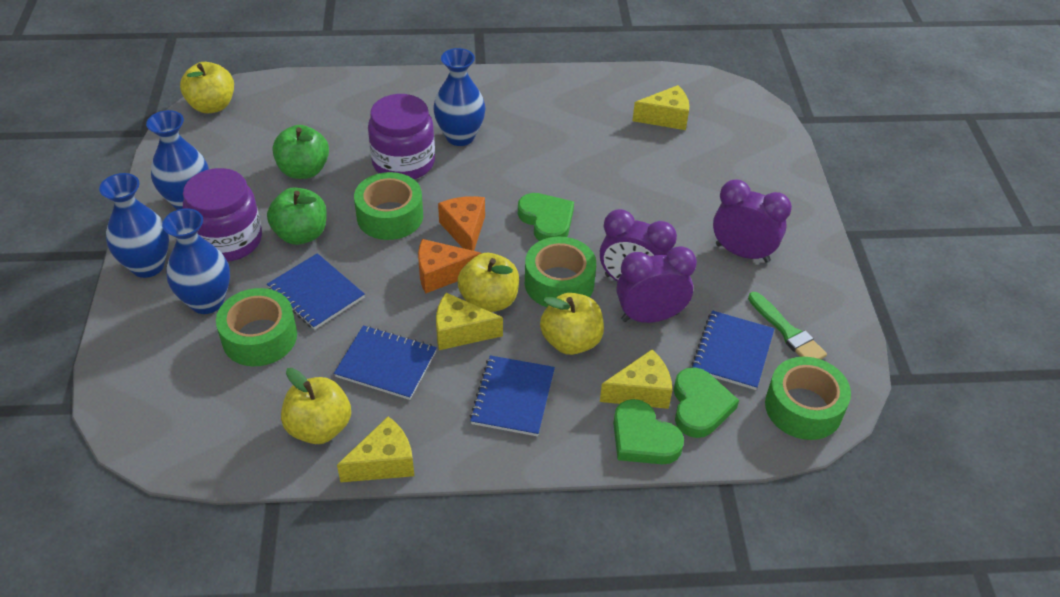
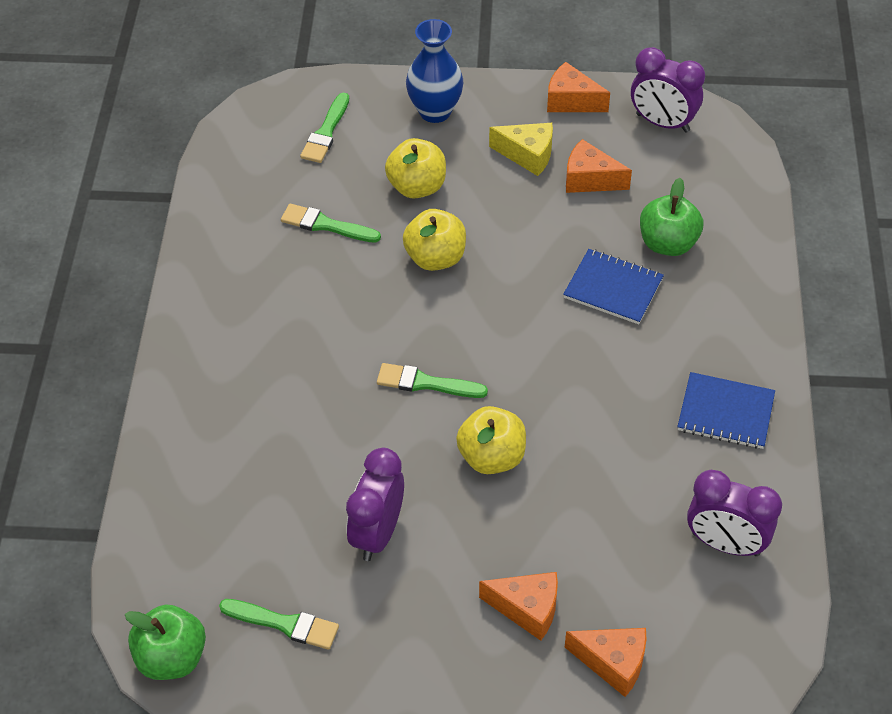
blue notebook: [267,253,365,330] [334,325,437,400] [470,355,555,436] [691,310,775,390] = 4 -> [563,249,664,324] [677,372,775,449] = 2
blue vase: [99,173,169,278] [146,110,209,210] [162,208,230,314] [433,48,485,146] = 4 -> [406,19,463,123] = 1
green brush: [748,292,827,359] = 1 -> [219,599,339,650] [281,204,381,243] [300,93,349,163] [377,363,488,398] = 4
green heart: [518,193,574,241] [613,399,684,465] [674,367,739,438] = 3 -> none = 0
green tape: [216,288,297,366] [354,172,423,240] [525,237,596,307] [765,357,851,440] = 4 -> none = 0
orange cheese: [418,239,482,293] [438,196,485,251] = 2 -> [479,572,558,641] [547,62,610,112] [565,628,646,697] [566,139,632,193] = 4
purple jar: [183,168,262,262] [368,94,435,179] = 2 -> none = 0
yellow apple: [180,62,234,114] [281,368,351,444] [457,253,519,312] [540,293,604,355] = 4 -> [385,138,446,199] [403,209,466,271] [456,406,526,474] = 3
yellow cheese: [337,416,414,482] [436,293,503,350] [600,349,672,409] [632,85,689,130] = 4 -> [489,123,553,176] = 1

